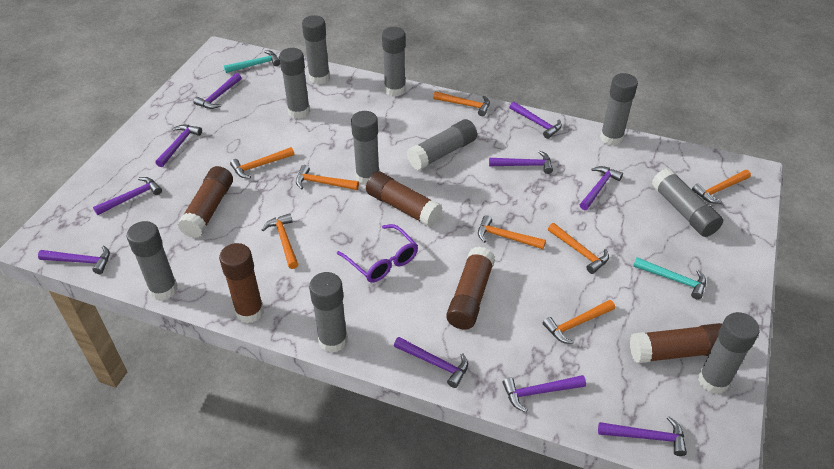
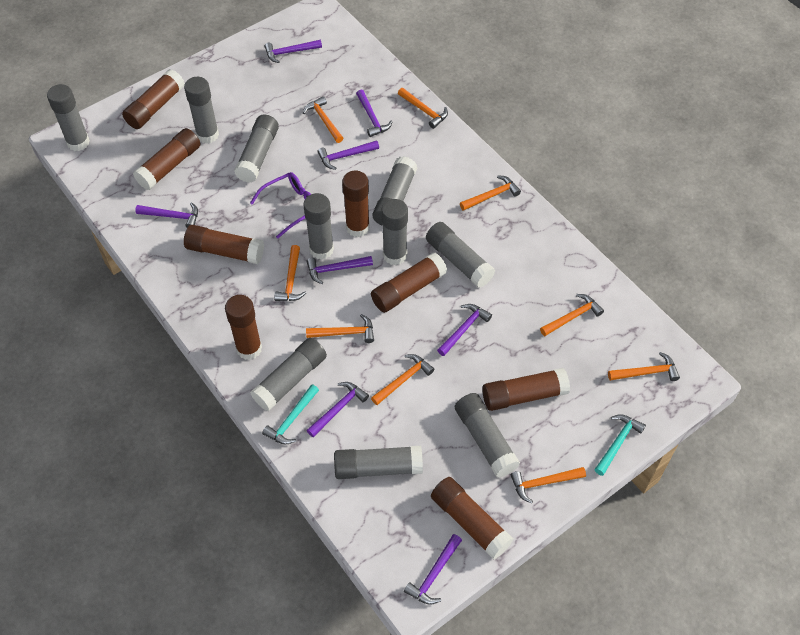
brown glue stick: [177,166,233,238] [219,243,264,323] [366,171,443,227] [446,246,495,330] [630,323,722,364] = 5 -> [122,69,185,129] [133,128,201,190] [184,225,264,264] [225,295,262,360] [342,171,370,237] [371,253,447,313] [431,477,513,559] [482,368,570,411] = 8
orange hammer: [230,147,294,178] [262,213,298,269] [296,165,359,190] [433,91,490,116] [478,215,546,249] [543,300,615,344] [548,223,609,274] [692,170,751,204] = 8 -> [274,245,306,301] [303,96,343,143] [306,314,374,343] [371,354,434,405] [398,88,448,129] [460,175,521,211] [511,467,586,503] [540,294,604,336] [608,352,680,381] = 9
purple hammer: [38,245,110,274] [93,177,162,215] [155,125,202,167] [194,73,241,109] [394,337,468,388] [489,151,553,174] [503,375,586,412] [510,101,562,139] [580,166,623,210] [598,417,687,456] = 10 -> [135,202,198,228] [264,40,322,63] [307,256,373,284] [307,382,369,437] [318,140,379,170] [356,90,392,137] [404,534,462,605] [437,304,492,356] = 8

